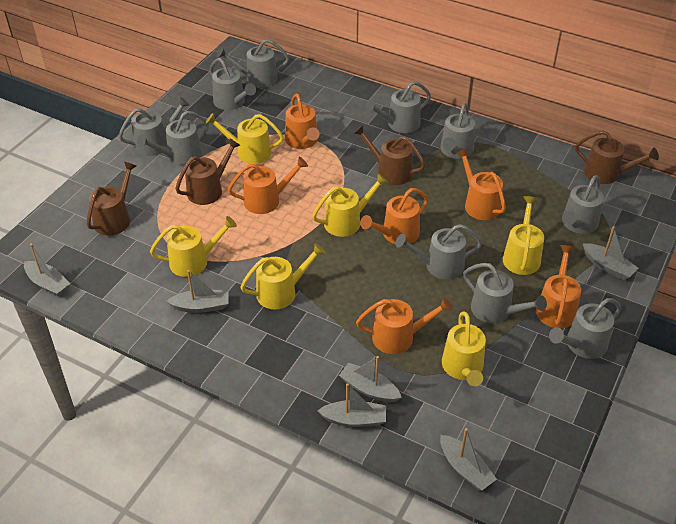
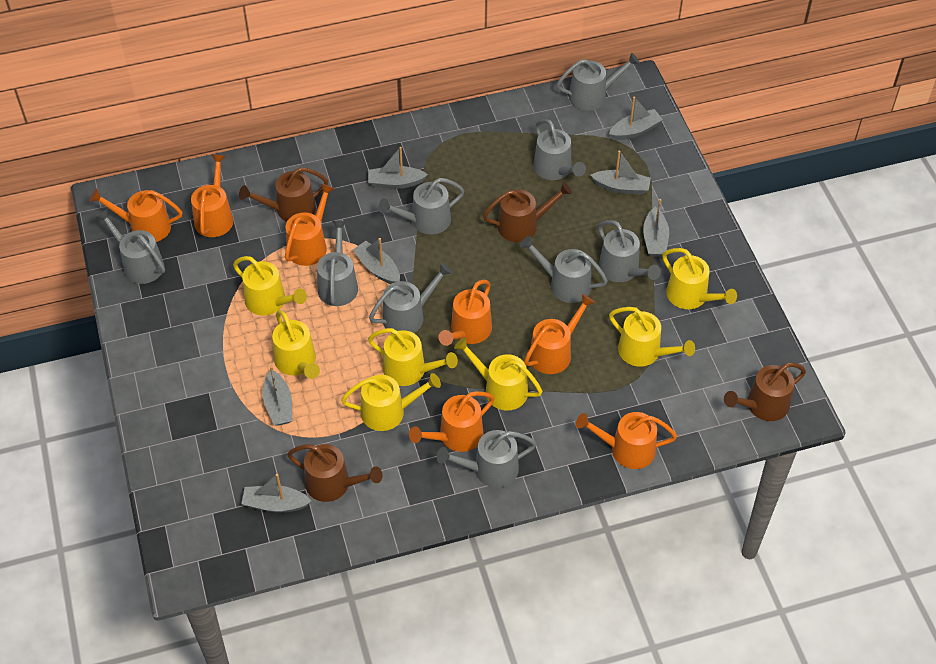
grey boat: [24,244,70,297] [167,270,229,313] [317,383,386,427] [339,356,402,402] [440,428,497,491] [583,226,638,280] = 6 -> [241,474,312,513] [263,366,293,426] [353,238,400,284] [368,147,428,189] [591,150,651,195] [609,97,663,140] [643,199,669,257] = 7
grey watering can: [118,97,190,156] [137,111,209,165] [210,58,256,110] [217,39,289,87] [365,81,431,133] [395,224,482,279] [440,103,475,159] [463,263,547,323] [549,298,622,359] [562,175,604,234] = 10 -> [95,209,165,284] [317,221,358,306] [369,263,452,333] [378,178,465,235] [437,430,537,488] [520,236,608,303] [533,119,586,180] [556,53,640,111] [598,220,661,282] = 9
orange watering can: [228,157,308,214] [285,93,319,149] [356,297,452,354] [360,188,429,244] [456,148,506,220] [536,245,581,328] = 6 -> [90,189,182,242] [191,155,234,237] [285,184,335,266] [409,391,495,452] [438,280,492,346] [524,294,595,374] [576,412,677,469] = 7
yellow watering can: [150,216,237,277] [206,113,284,164] [240,243,326,309] [312,173,388,237] [442,311,486,386] [503,196,544,275] = 6 -> [233,256,307,316] [272,310,320,379] [341,373,441,431] [368,328,458,386] [454,337,543,410] [609,307,695,367] [662,248,737,309] = 7

